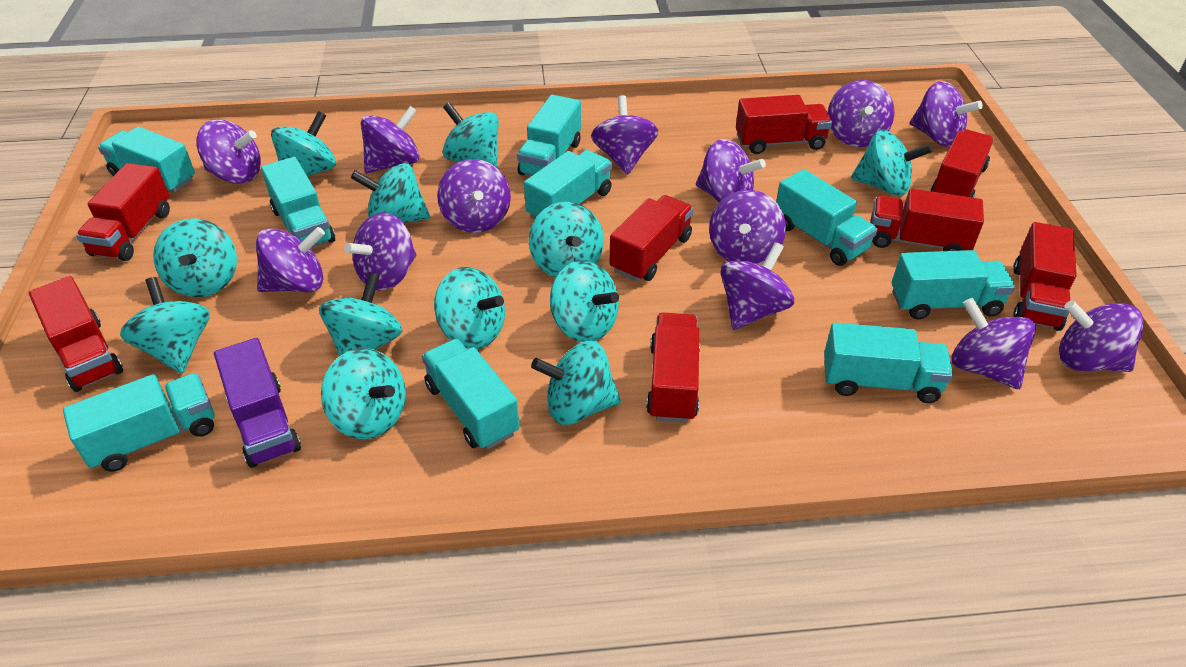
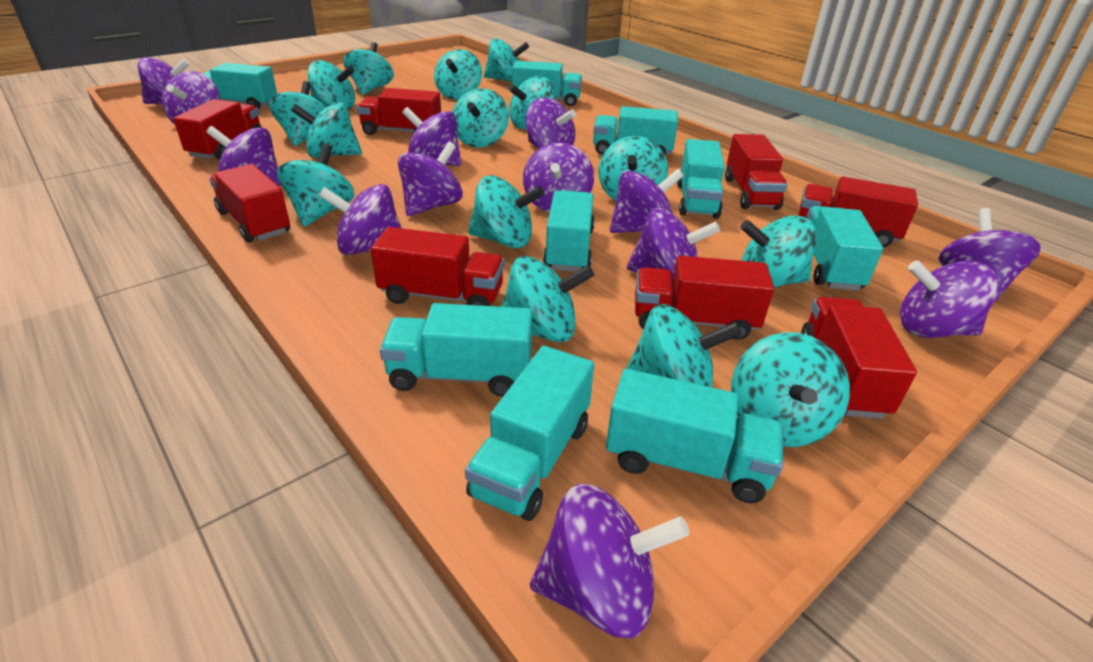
purple truck: [214,338,301,468] = 1 -> none = 0
turquoise spinning top: [120,277,210,374] [153,218,237,297] [271,111,336,177] [319,272,403,356] [321,348,406,439] [351,163,430,223] [434,267,505,349] [442,102,499,167] [529,202,604,278] [531,341,621,425] [550,260,619,342] [851,129,932,196] = 12 -> [269,81,326,146] [277,144,354,226] [291,102,362,158] [307,60,355,110] [343,42,394,95] [434,49,482,99] [453,88,509,147] [468,175,544,248] [484,38,529,82] [502,256,594,342] [508,76,555,130] [598,136,668,201] [626,304,742,387] [731,332,850,447] [740,216,817,288] = 15

